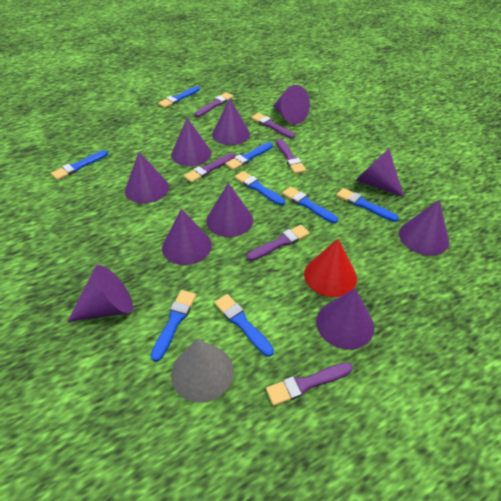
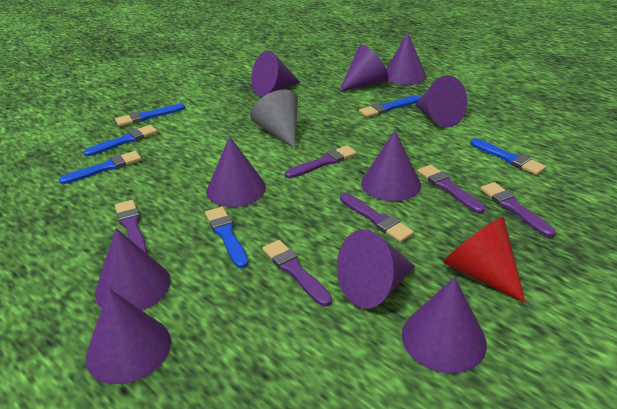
blue brush: [51,150,108,180] [151,290,196,362] [158,86,200,108] [214,294,274,357] [225,142,273,170] [235,171,285,205] [282,187,338,223] [336,188,399,222] = 8 -> [58,151,142,184] [83,125,157,156] [115,104,185,126] [205,207,248,268] [359,95,420,117] [470,138,546,175] = 6

